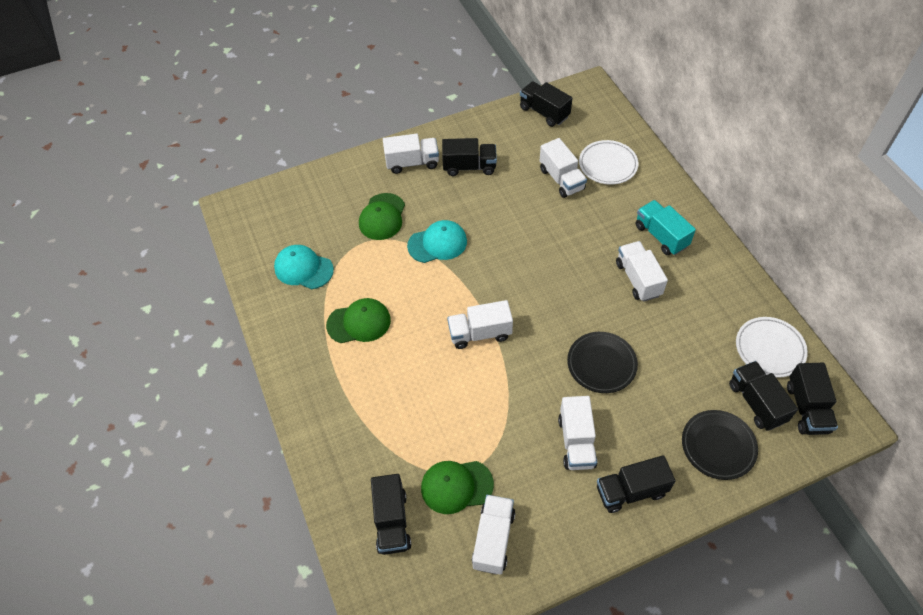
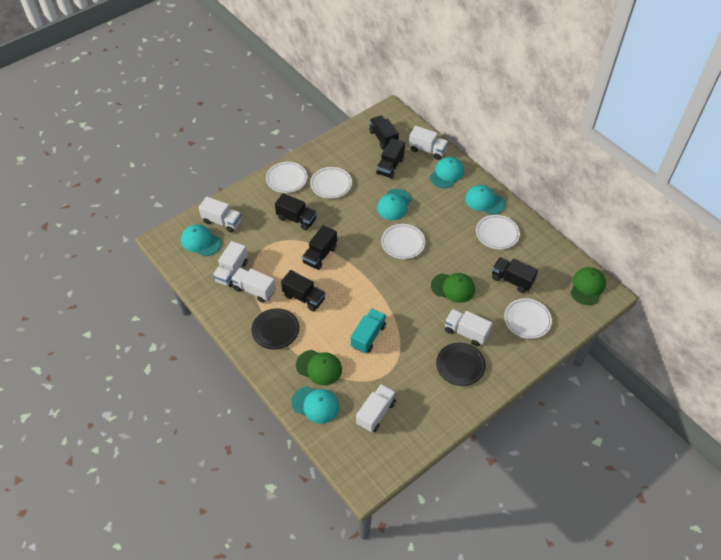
turquoise cap: [274,245,334,289] [407,220,467,263] = 2 -> [181,224,221,256] [291,386,339,424] [377,189,412,220] [430,157,464,188] [465,185,505,215] = 5
white plate: [579,140,639,185] [736,317,808,378] = 2 -> [266,162,308,193] [310,167,352,199] [381,224,425,259] [476,215,520,249] [504,298,552,339] = 5

